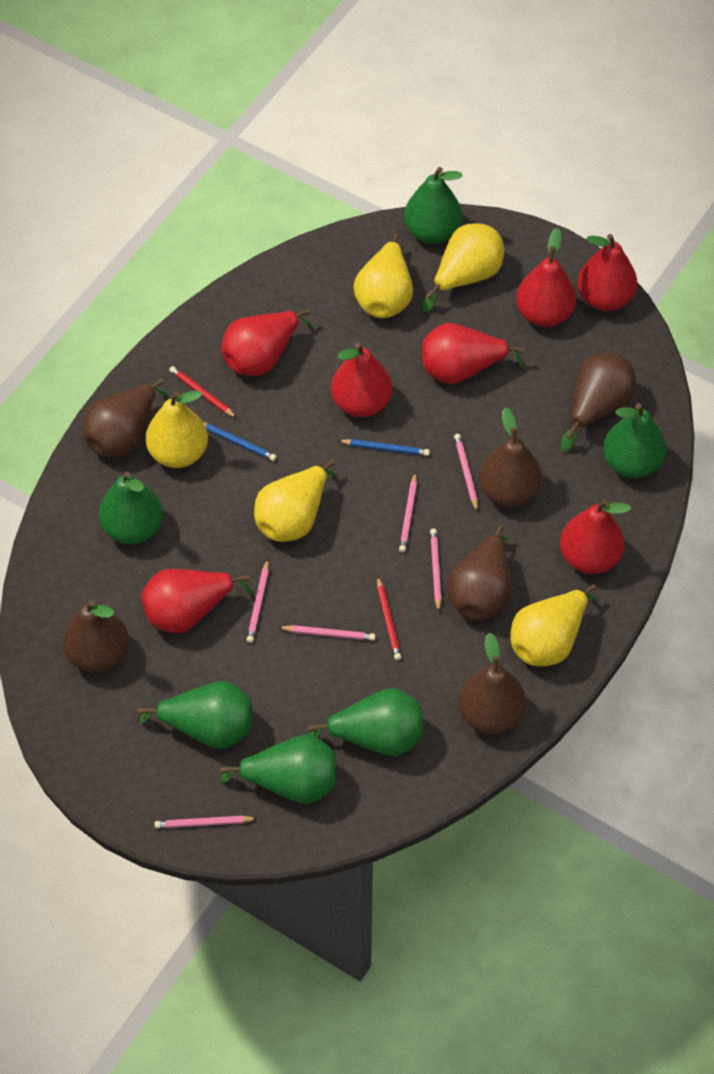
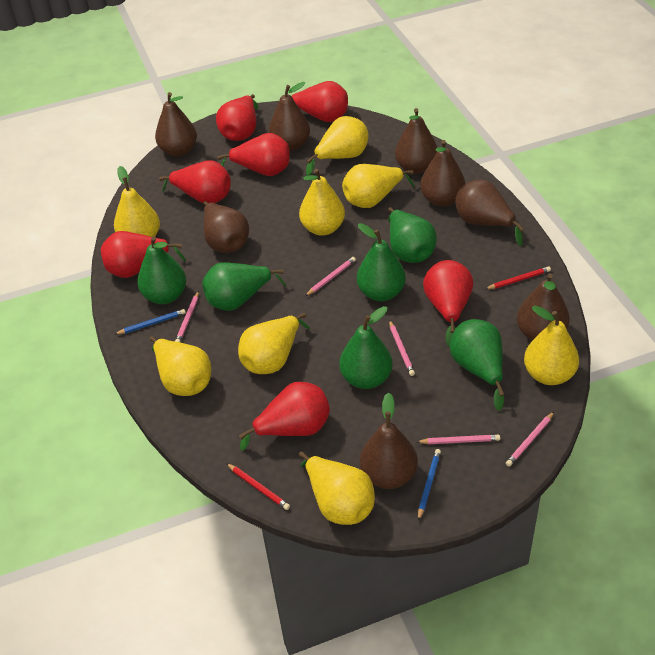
brown pear: [62,600,129,673] [83,379,169,457] [447,525,511,620] [459,632,526,734] [479,407,542,507] [561,352,636,452] = 6 -> [155,92,197,157] [203,201,249,253] [269,82,310,151] [360,393,418,489] [395,108,437,174] [420,140,465,207] [455,180,524,246] [517,273,570,341] = 8
pink pencil: [154,816,258,828] [247,559,269,643] [278,625,375,641] [399,472,417,552] [430,528,442,612] [454,434,478,512] = 6 -> [175,291,199,342] [305,257,356,296] [389,320,415,376] [417,435,500,444] [506,412,554,467] = 5
yellow pear: [146,391,208,468] [254,460,338,542] [353,234,413,318] [422,223,504,312] [511,584,597,666] = 5 -> [114,166,160,237] [150,336,211,396] [238,313,310,374] [299,169,345,236] [299,451,375,525] [306,116,368,176] [342,164,415,208] [524,306,579,385] = 8

